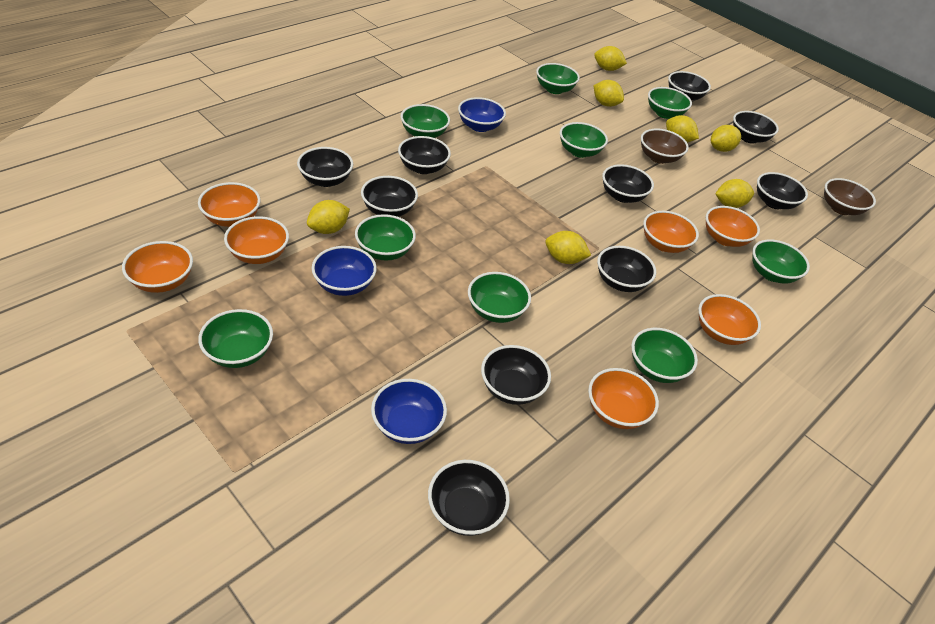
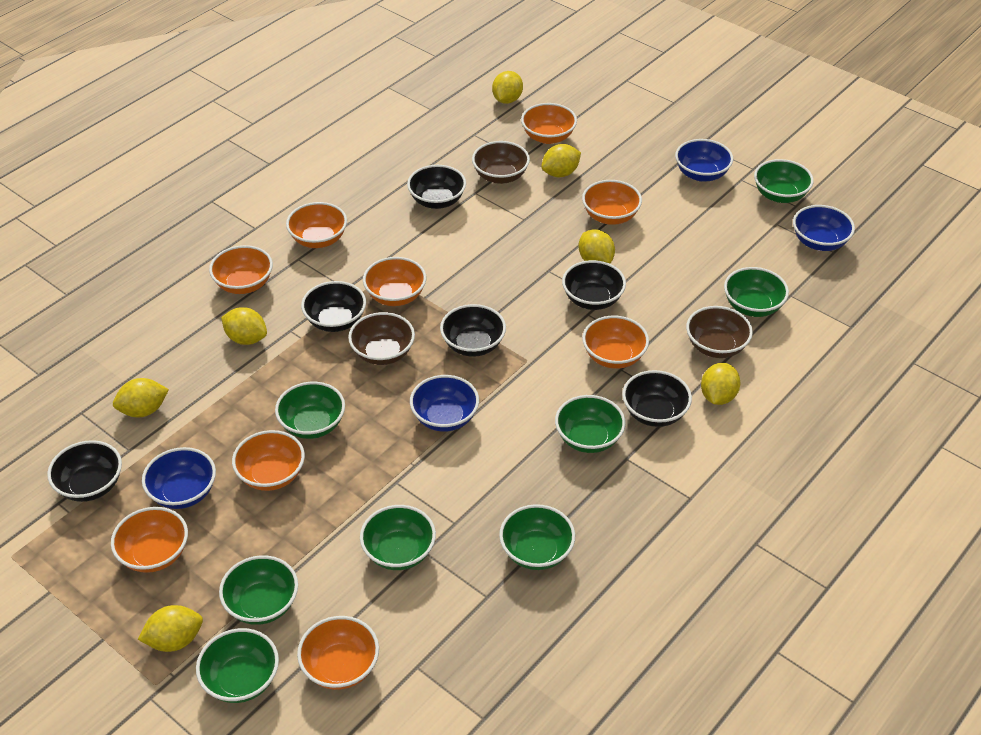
black bowl: [297,147,353,187] [361,176,418,217] [398,136,451,174] [428,460,510,536] [481,345,551,405] [597,246,656,292] [602,164,654,203] [668,71,711,101] [733,111,779,144] [757,172,808,209] = 10 -> [47,440,122,502] [301,281,366,332] [407,165,466,209] [440,304,506,357] [562,260,626,310] [622,370,692,427] = 6
blue bowl: [312,246,377,296] [371,379,447,444] [458,97,506,132] = 3 -> [142,447,216,509] [410,375,479,432] [675,139,733,182] [793,205,855,251] = 4
brown bowl: [641,128,689,164] [824,178,876,215] = 2 -> [348,312,415,365] [472,141,530,184] [686,306,753,358] = 3
green bowl: [198,309,273,368] [355,214,416,261] [401,104,450,138] [468,272,531,323] [536,63,580,94] [560,122,608,158] [631,328,698,383] [648,87,692,119] [752,239,810,284] = 9 -> [196,628,279,703] [219,555,298,625] [275,382,345,439] [360,505,436,570] [499,504,575,570] [555,395,626,453] [724,267,789,317] [754,159,814,203] = 8
orange bowl: [122,241,193,293] [198,182,261,227] [224,216,289,264] [588,368,659,429] [643,211,699,253] [698,294,761,345] [706,206,760,247] = 7 -> [111,507,188,573] [209,245,273,294] [232,430,305,491] [286,202,347,248] [297,616,379,690] [363,257,426,306] [521,103,577,144] [582,180,642,225] [582,316,649,369] = 9

